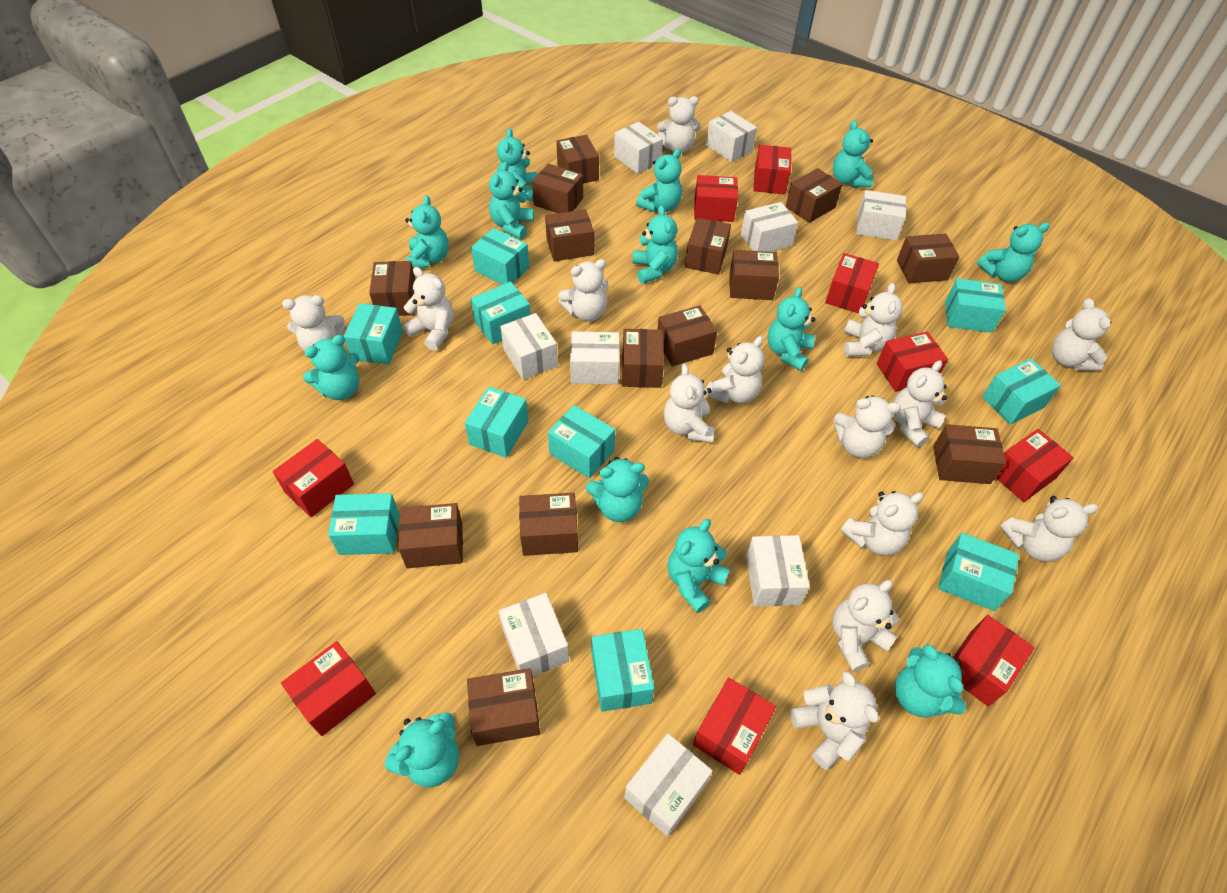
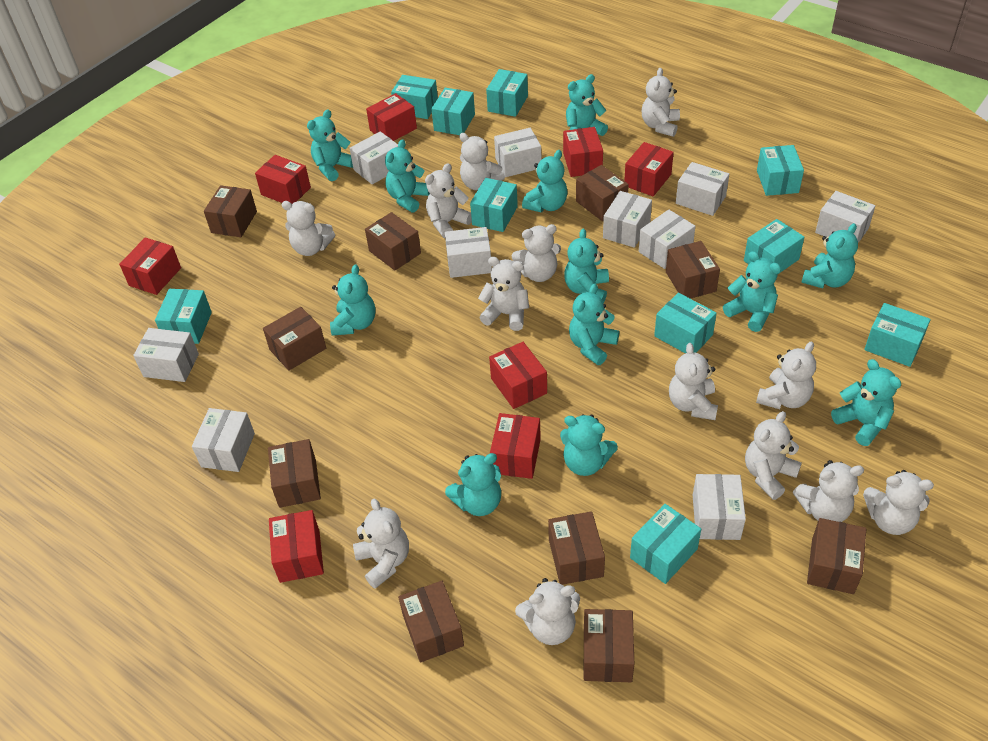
brown box: [369,261,416,316] [398,503,463,568] [467,668,540,746] [519,493,578,556] [532,164,583,213] [545,209,594,261] [556,135,599,184] [622,329,664,388] [657,305,717,366] [685,218,731,275] [729,250,779,300] [786,168,842,223] [897,234,959,283] [933,424,1006,484] = 14 -> [204,185,257,237] [263,307,326,371] [268,439,321,508] [365,212,421,270] [398,580,464,663] [548,511,605,585] [576,165,629,221] [584,609,634,682] [666,241,720,299] [807,518,866,594] = 10
red box: [272,439,354,517] [281,641,376,736] [693,677,776,775] [694,175,738,222] [753,145,791,194] [825,253,879,313] [877,332,948,392] [953,615,1035,706] [996,429,1074,502] = 9 -> [119,238,181,295] [255,155,311,204] [269,510,324,583] [366,93,417,141] [489,342,547,409] [490,413,541,479] [563,127,603,177] [624,142,674,196] = 8
turquoise teddy bear: [303,335,359,400] [385,712,459,787] [405,195,449,269] [489,162,534,239] [497,128,537,201] [586,457,649,522] [633,205,678,284] [636,149,682,212] [667,519,730,613] [767,287,815,371] [833,120,873,187] [894,644,966,717] [977,223,1050,282] = 13 -> [307,110,353,181] [330,264,375,336] [385,139,430,212] [445,453,501,516] [522,150,567,212] [560,414,618,476] [564,229,609,303] [566,74,608,136] [569,284,619,365] [723,251,781,332] [801,223,858,288] [831,359,901,446] = 12
white box: [499,593,569,676] [500,313,558,380] [570,331,620,385] [614,122,663,174] [624,733,713,837] [706,111,757,162] [741,202,798,252] [746,535,810,607] [856,190,906,240] = 9 -> [133,328,199,382] [192,408,255,472] [350,131,398,184] [445,227,492,278] [494,128,541,177] [603,191,652,248] [639,209,695,269] [676,162,729,216] [693,474,746,540] [815,191,875,243] = 10
white teddy bear: [282,295,345,351] [403,267,454,351] [558,259,609,322] [657,96,700,153] [664,364,714,443] [707,336,764,403] [790,671,879,770] [832,580,899,672] [834,395,901,458] [841,491,924,556] [844,283,903,357] [893,360,947,447] [1000,496,1098,562] [1052,298,1111,371] = 14 -> [281,201,335,256] [353,499,409,589] [425,163,472,238] [459,133,505,190] [478,257,529,331] [512,224,561,282] [515,578,580,645] [642,68,680,137] [669,343,718,420] [745,411,802,500] [756,342,816,409] [793,460,864,522] [863,470,934,535] = 13

